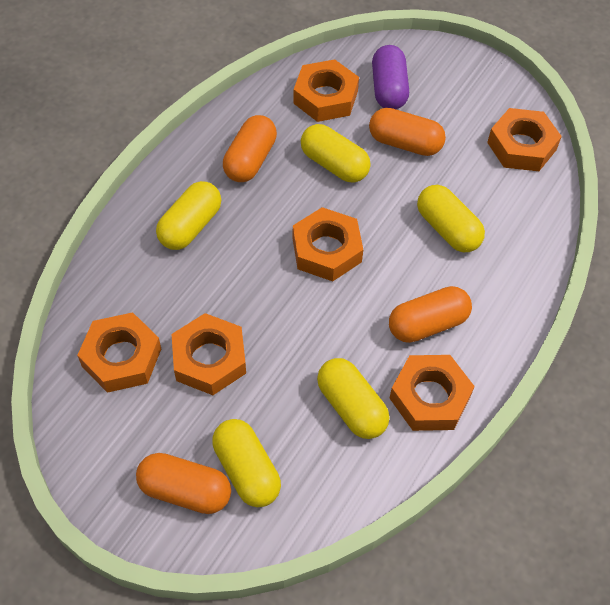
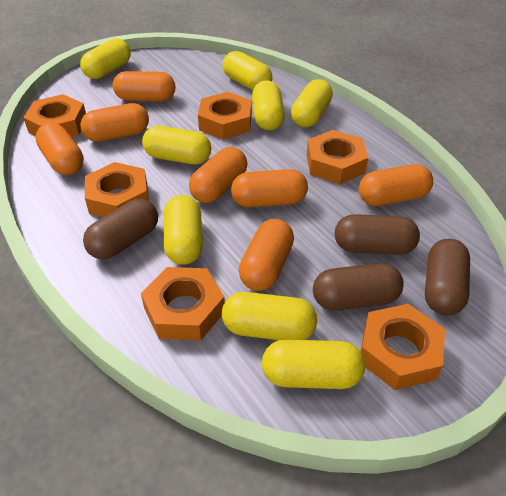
brown capsule: none = 0 -> [83,198,158,259] [313,263,404,311] [335,214,420,255] [425,239,470,315] = 4
orange capsule: [136,453,231,514] [223,115,277,182] [369,108,446,156] [389,286,472,343] = 4 -> [35,123,84,175] [80,103,149,142] [113,71,175,101] [189,147,248,203] [231,169,308,208] [239,219,294,291] [359,164,433,206] = 7
purple capsule: [372,45,409,109] = 1 -> none = 0
yellow capsule: [156,181,221,250] [212,419,281,507] [301,124,371,183] [317,358,389,439] [417,185,485,252] = 5 -> [80,38,131,79] [142,126,211,165] [164,195,203,265] [222,51,272,90] [222,292,317,340] [252,80,285,131] [262,339,365,389] [291,79,333,127] = 8

